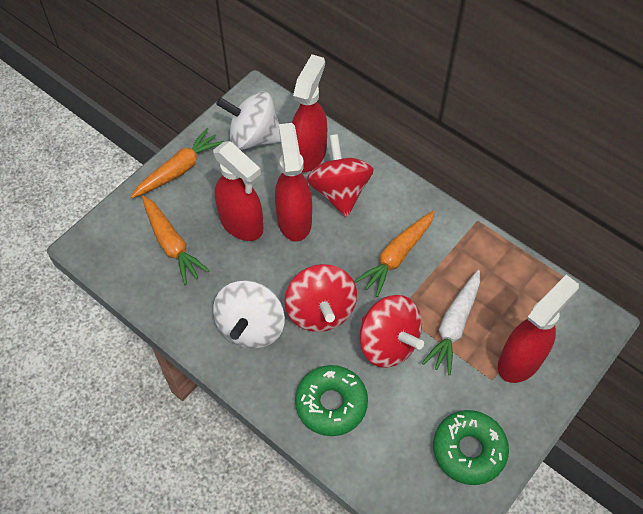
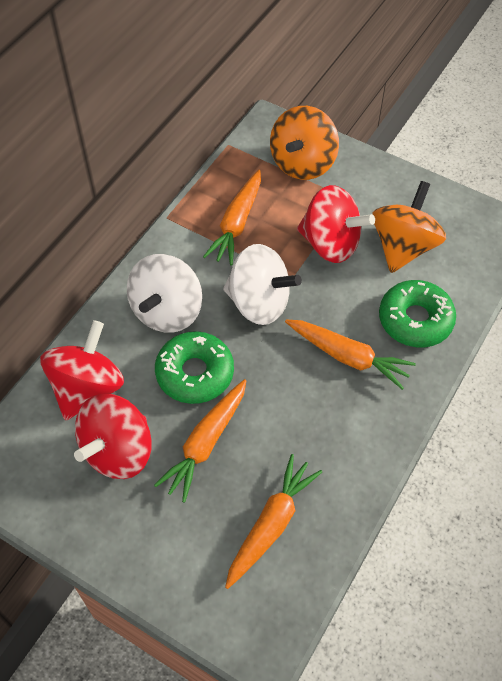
orange carrot: [131,128,224,198] [142,195,210,285] [355,211,435,297] = 3 -> [154,379,247,503] [203,170,261,265] [225,454,322,589] [285,320,416,390] = 4
orange spinning top: none = 0 -> [270,106,339,180] [372,181,446,273] = 2
red spray bottle: [213,141,263,241] [275,123,312,241] [292,55,327,173] [498,275,579,383] = 4 -> none = 0
white carrot: [422,270,480,375] = 1 -> none = 0

